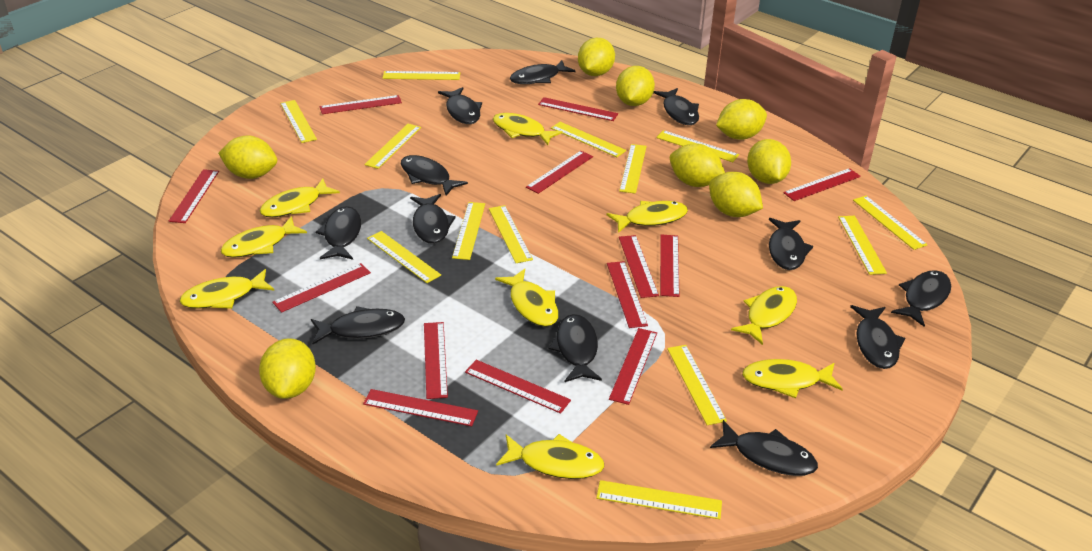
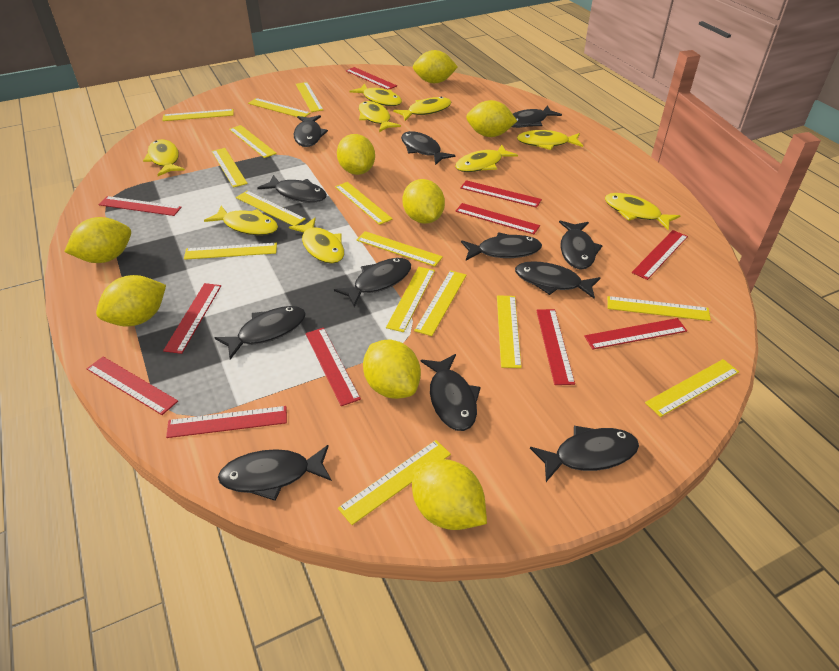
red ruler: [169,169,219,223] [272,263,371,313] [320,95,402,114] [363,389,478,426] [424,322,448,399] [465,360,571,414] [526,151,593,194] [538,97,618,121] [607,261,648,328] [609,328,657,405] [619,235,659,298] [660,235,679,297] [783,168,861,201] = 13 -> [87,357,178,415] [98,196,182,216] [163,283,221,354] [166,406,287,438] [305,328,361,406] [346,67,397,90] [456,203,540,234] [460,180,542,208] [536,309,575,385] [584,318,687,350] [632,230,688,280] = 11
yellow ruler: [280,100,317,143] [364,124,421,169] [367,231,441,283] [383,71,460,80] [452,202,485,260] [489,205,533,263] [551,122,626,157] [596,480,722,519] [619,144,647,194] [656,130,739,162] [667,345,727,425] [838,216,887,275] [853,196,928,250] = 13 -> [162,109,234,121] [184,243,277,260] [212,148,248,188] [229,125,277,158] [236,191,306,226] [248,98,310,117] [296,82,323,112] [335,182,392,225] [338,440,451,525] [357,231,443,267] [386,267,435,332] [414,270,466,336] [497,295,522,368] [607,296,711,321] [645,359,739,417] = 15

